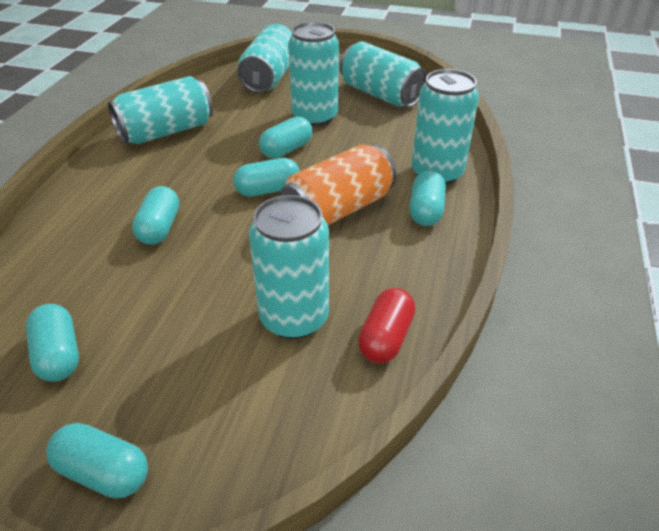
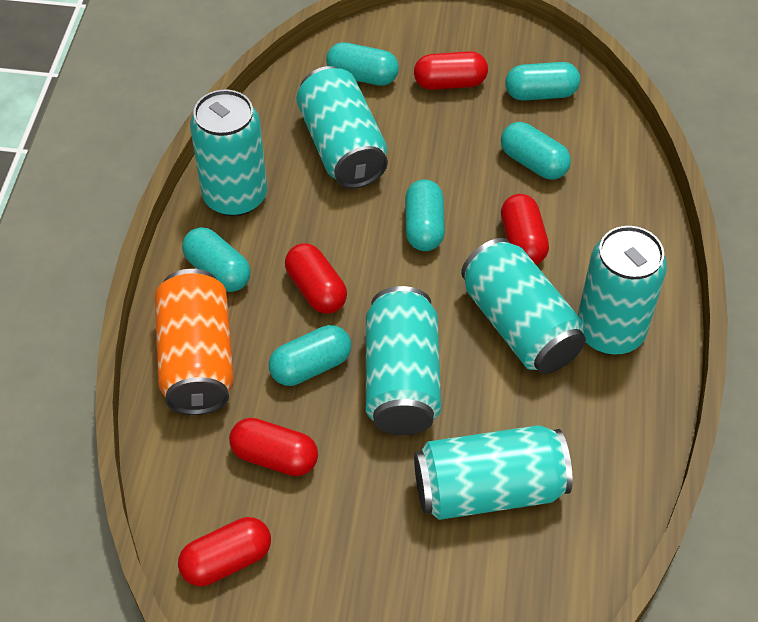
red capsule: [358,288,416,363] = 1 -> [178,517,271,586] [229,418,318,476] [285,243,347,314] [414,51,488,90] [501,194,549,265] = 5

